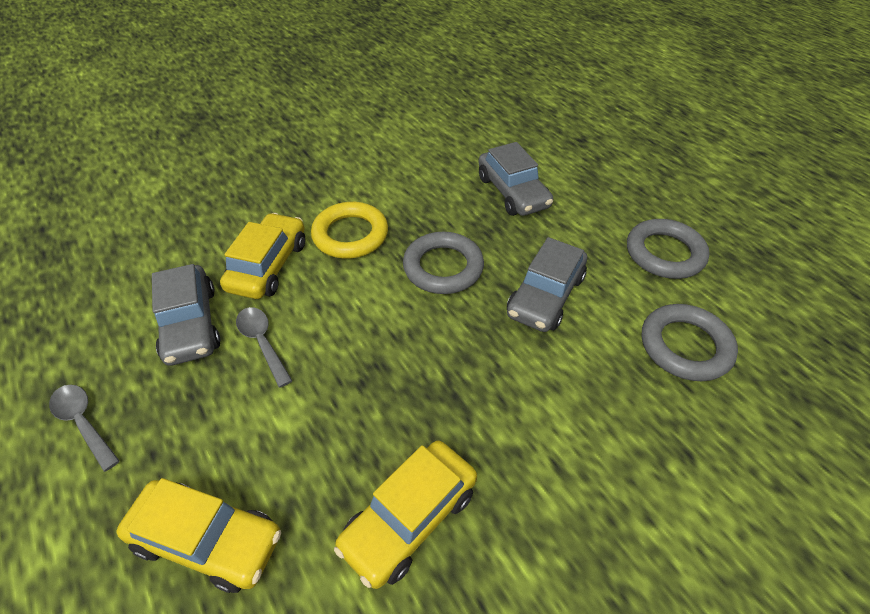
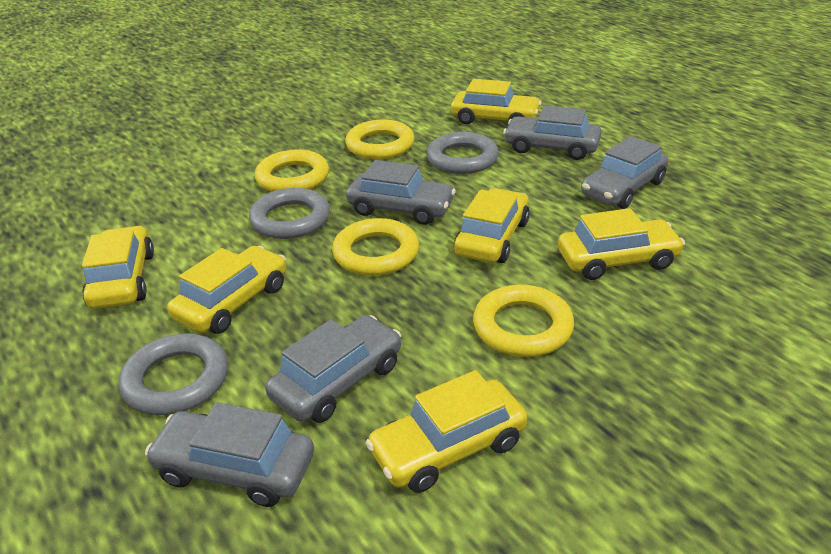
grey car: [152,264,220,366] [478,142,553,216] [507,237,587,332] = 3 -> [145,402,314,507] [265,315,401,423] [346,160,456,225] [503,106,601,160] [581,136,668,209] = 5
grey spoon: [49,385,120,472] [236,307,292,388] = 2 -> none = 0
yellow car: [116,478,281,593] [220,213,305,299] [334,440,477,589] = 3 -> [82,226,154,309] [167,246,286,334] [366,370,527,493] [451,79,542,124] [454,188,530,263] [558,208,685,280] = 6
yellow ring: [311,202,388,258] = 1 -> [255,150,329,192] [332,218,419,276] [345,120,415,159] [473,285,574,357] = 4

